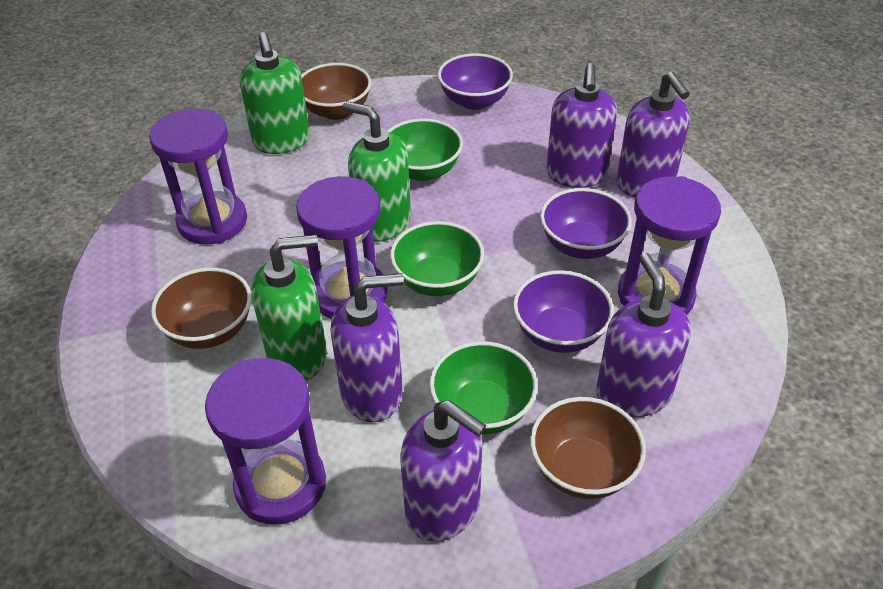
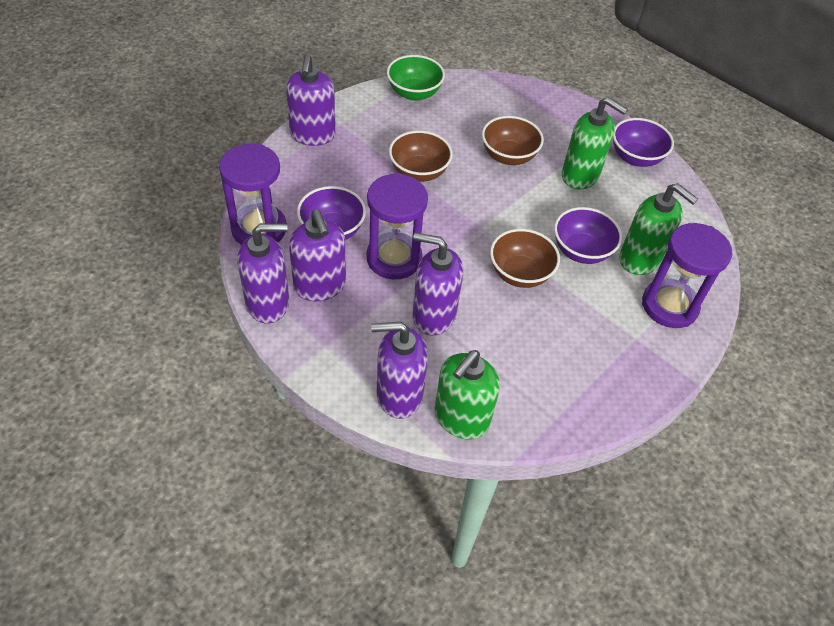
green bowl: [388,118,463,181] [390,221,484,296] [429,341,538,434] = 3 -> [387,55,445,101] = 1
purple hourglass: [149,108,247,245] [205,358,326,525] [296,176,387,320] [618,176,721,315] = 4 -> [219,144,286,245] [367,173,428,279] [642,223,732,328] = 3

